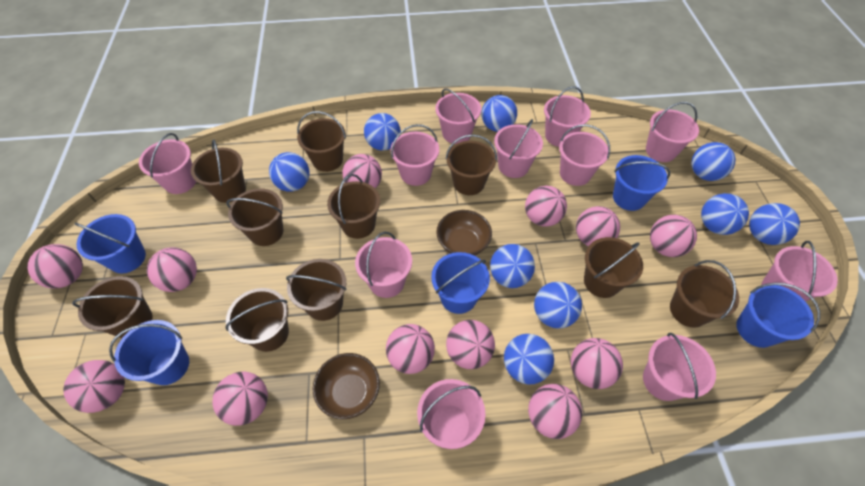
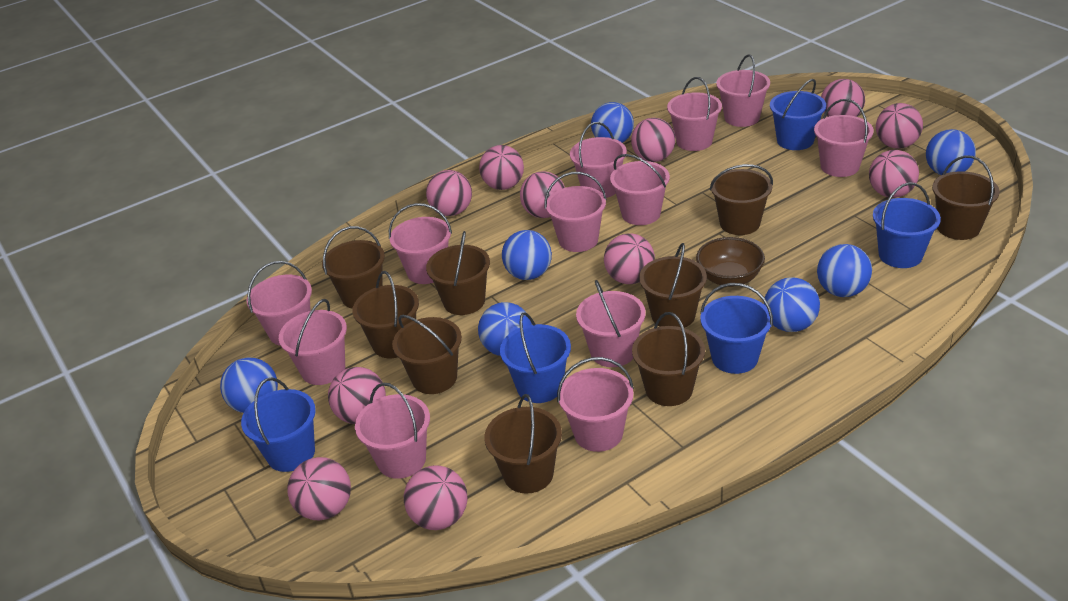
blue ball: [269,152,310,192] [364,113,401,151] [481,95,517,132] [490,244,535,288] [504,334,554,384] [534,282,582,329] [692,142,735,181] [701,193,749,235] [749,203,800,245] = 9 -> [220,358,278,413] [478,302,532,356] [502,230,552,280] [591,102,634,143] [764,277,820,332] [817,244,872,297] [926,129,976,175] = 7
brown bowl: [313,353,380,419] [436,210,492,256] = 2 -> [696,237,765,287] = 1
brown bucket: [72,276,153,338] [191,139,246,203] [225,288,289,352] [226,188,283,246] [286,259,346,321] [297,111,346,172] [327,174,380,239] [446,134,497,195] [584,237,643,298] [670,260,739,328] = 10 -> [322,226,385,309] [352,271,419,358] [392,315,462,394] [426,231,490,315] [485,394,562,494] [632,312,705,406] [639,243,707,328] [710,164,773,235] [932,155,1000,240] = 9
pink ball: [27,244,83,289] [63,360,125,413] [147,247,197,292] [212,372,268,426] [342,154,382,188] [386,324,435,374] [446,320,495,369] [525,186,567,227] [528,384,582,439] [571,338,623,389] [576,206,620,246] [650,215,697,257] = 12 -> [287,457,351,521] [328,367,386,424] [404,465,468,530] [426,170,472,216] [479,145,524,190] [520,171,565,218] [604,233,655,284] [631,118,675,162] [821,79,865,117] [869,150,919,198] [876,103,923,149] = 11
pink bucket: [139,133,196,194] [355,232,412,298] [390,124,439,186] [417,379,486,449] [435,88,481,144] [494,119,543,178] [544,86,591,147] [559,124,610,186] [643,333,716,401] [646,102,699,162] [761,241,838,301] = 11 -> [246,261,312,346] [279,299,347,385] [355,383,430,479] [389,203,452,284] [545,172,607,252] [557,357,634,452] [570,122,627,198] [576,280,646,367] [610,154,670,225] [667,77,722,151] [716,55,770,127] [814,99,874,177] = 12

